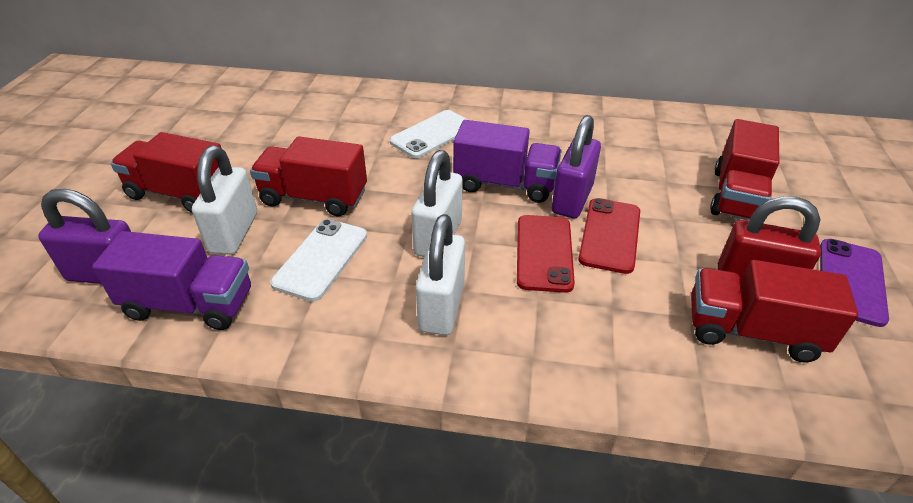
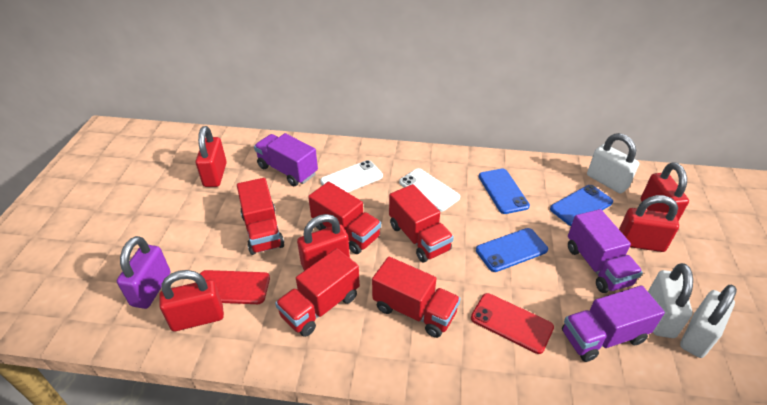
blue phone: none = 0 -> [476,228,548,272] [479,169,530,214] [550,185,613,226] = 3
purple padlock: [38,189,131,284] [552,115,601,218] = 2 -> [117,236,170,309] = 1
purple phone: [820,239,889,327] = 1 -> none = 0
purple truck: [92,231,251,330] [453,120,562,203] = 2 -> [254,133,318,186] [562,285,665,362] [568,209,643,293] = 3
red padlock: [718,196,821,281] = 1 -> [159,270,224,331] [196,126,227,187] [297,214,350,271] [619,195,679,252] [641,162,689,221] = 5
red truck: [110,132,221,213] [250,136,367,216] [691,260,858,363] [710,119,779,220] = 4 -> [237,178,284,255] [275,248,360,337] [308,182,381,254] [372,257,461,338] [389,184,454,263] = 5

